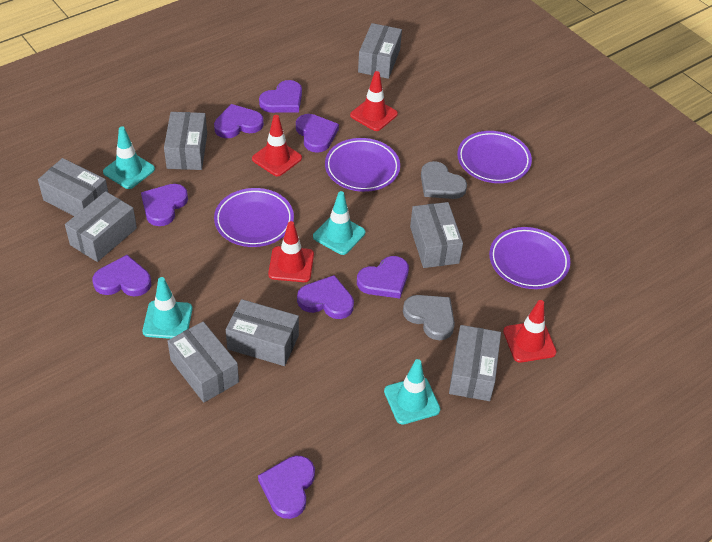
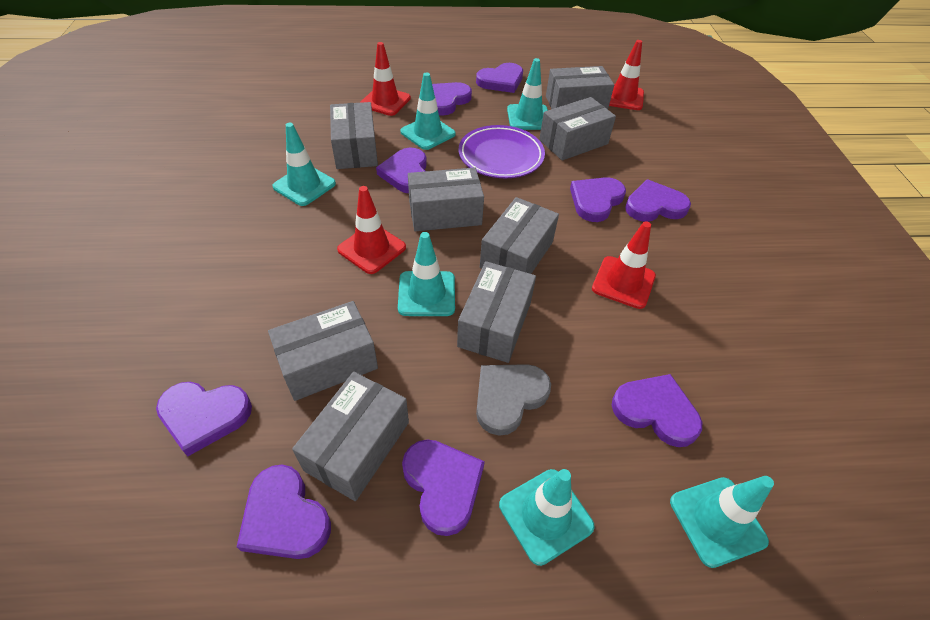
grey heart: [403,295,455,340] [421,161,467,199] = 2 -> [476,364,551,436] = 1
purple heart: [93,255,151,296] [141,184,188,226] [214,104,264,138] [258,456,315,519] [259,80,302,113] [296,114,339,153] [297,275,354,319] [357,256,409,299] = 8 -> [156,382,252,456] [237,465,331,559] [376,148,427,193] [402,439,485,536] [432,82,472,116] [476,63,523,93] [570,177,626,222] [612,374,702,447] [625,179,691,222] = 9
purple plate: [214,188,294,247] [325,138,400,192] [457,131,532,183] [489,227,571,289] = 4 -> [459,125,545,178] = 1
turquoise traffic cone: [103,126,155,189] [143,277,193,339] [313,191,365,255] [384,359,440,425] = 4 -> [272,123,336,206] [398,232,455,316] [400,72,456,150] [499,469,595,566] [507,58,548,130] [670,476,774,568] = 6

